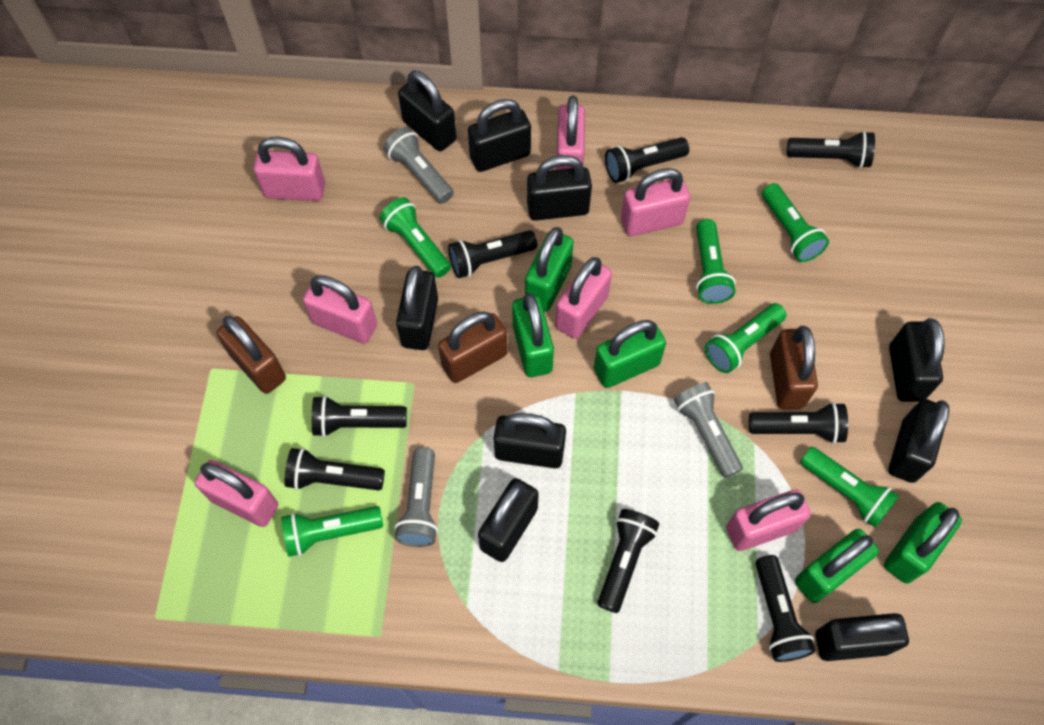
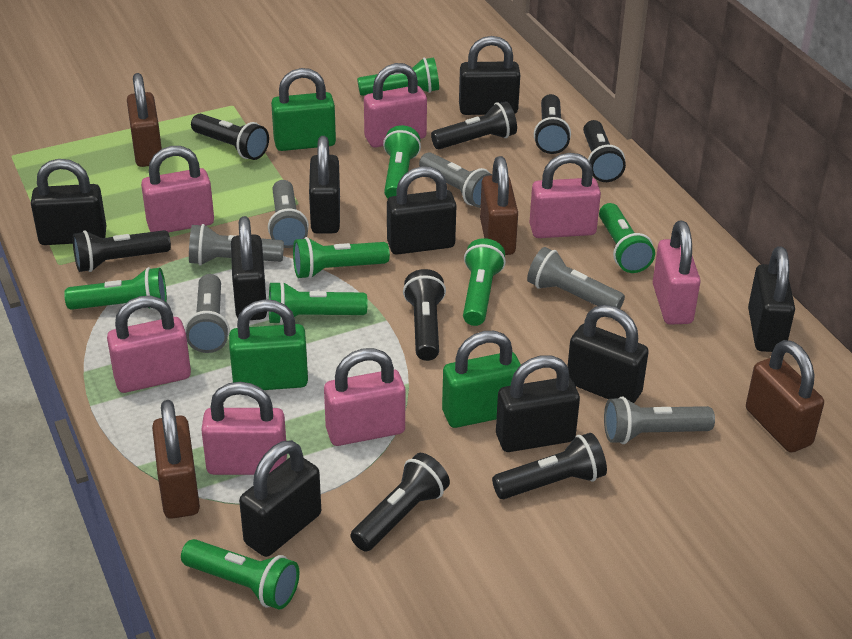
brown padlock: [216,316,286,394] [438,311,508,383] [770,326,818,409] = 3 -> [127,73,162,167] [152,400,200,519] [480,156,518,255] [746,340,824,452] = 4
green flashlight: [281,506,383,557] [380,197,451,278] [696,219,736,304] [705,303,786,373] [762,183,829,262] [800,447,899,528] = 6 -> [64,267,167,310] [181,539,299,609] [269,281,368,325] [293,237,390,279] [357,58,439,96] [383,125,421,198] [463,238,506,326] [599,203,655,273] = 8
green padlock: [512,293,554,377] [525,227,574,311] [594,320,666,388] [795,529,879,603] [884,502,962,583] = 5 -> [229,299,308,390] [271,68,336,151] [442,331,521,428] = 3
grey flashlight: [383,127,454,204] [395,447,438,547] [674,382,743,478] = 3 -> [185,274,230,353] [189,224,284,265] [268,180,309,248] [419,152,492,208] [527,247,625,309] [604,397,715,444] = 6

